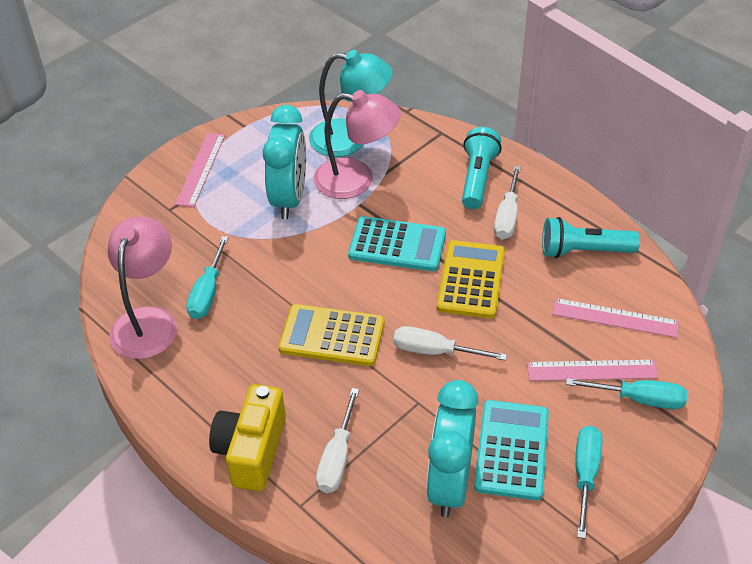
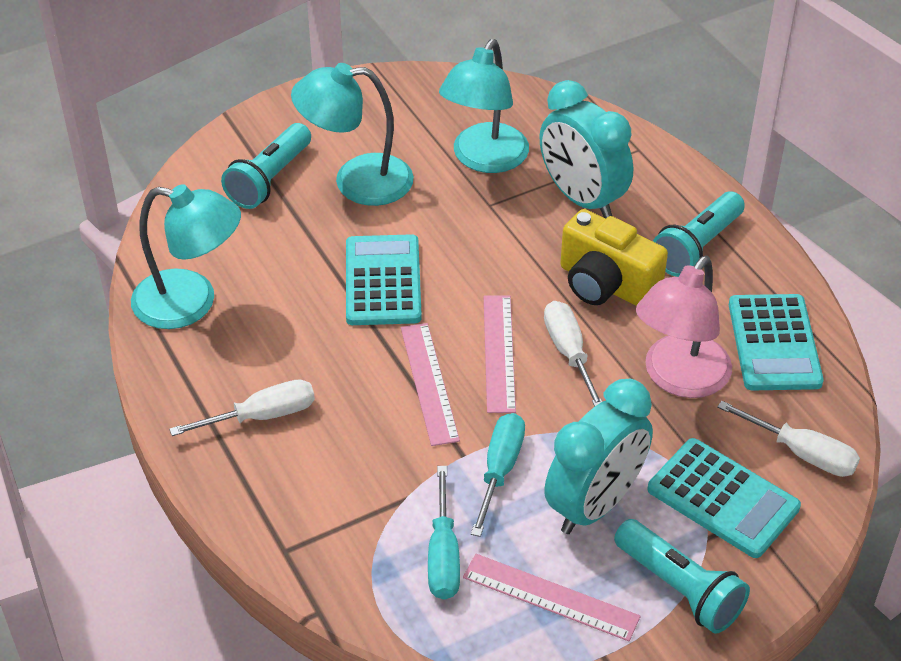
pink lamp: [108,217,177,359] [313,90,401,199] = 2 -> [636,256,732,398] = 1
turquoise calculator: [348,216,446,271] [474,400,549,500] = 2 -> [346,234,422,325] [647,438,801,558] [729,294,824,390] = 3
turquoise flashlight: [462,127,502,209] [542,217,640,258] = 2 -> [221,123,311,209] [614,519,750,634] [653,192,745,277] = 3
turquoise lamp: [309,50,393,157] = 1 -> [131,184,241,329] [291,63,414,206] [439,39,529,173] = 3
turquoise screwdriver: [186,236,229,319] [566,378,688,409] [576,426,602,539] = 3 -> [428,466,460,600] [471,413,525,537] = 2
yellow calculator: [278,304,385,366] [437,240,505,318] = 2 -> none = 0

